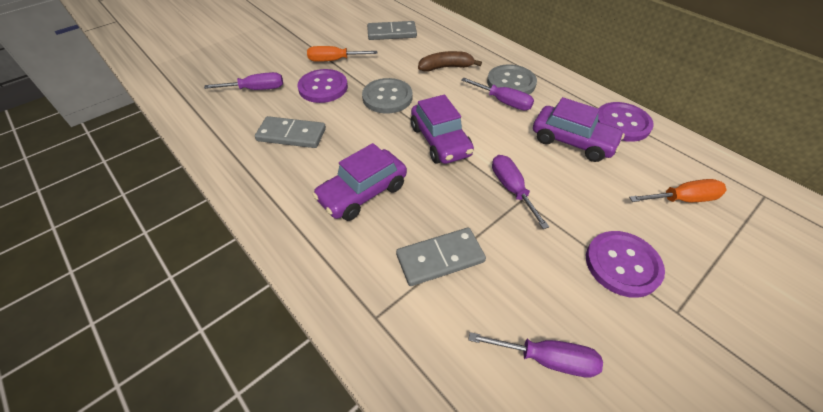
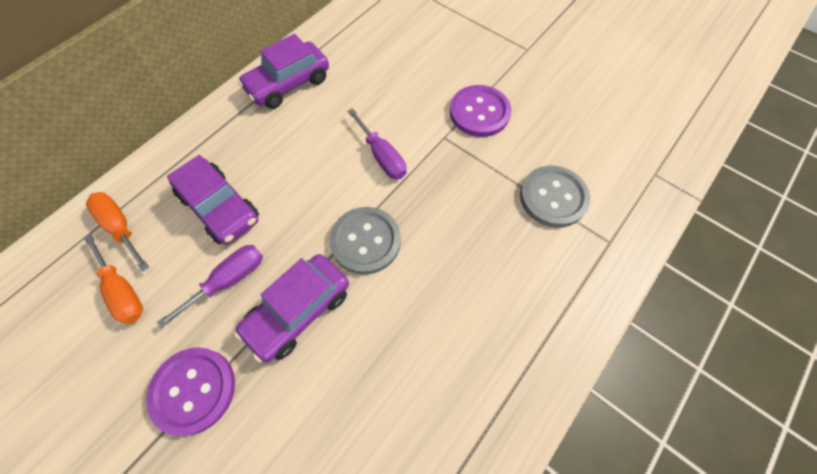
brown banana: [418,51,482,72] = 1 -> none = 0
grey domino: [255,116,326,148] [367,21,417,40] [396,228,486,286] = 3 -> none = 0
purple button: [297,69,348,103] [586,231,665,298] [598,102,654,142] = 3 -> [146,347,235,436] [450,85,511,137] = 2
purple screwdriver: [204,72,283,90] [461,78,534,110] [468,332,603,378] [492,155,549,229] = 4 -> [157,245,263,328] [347,108,406,180] = 2

